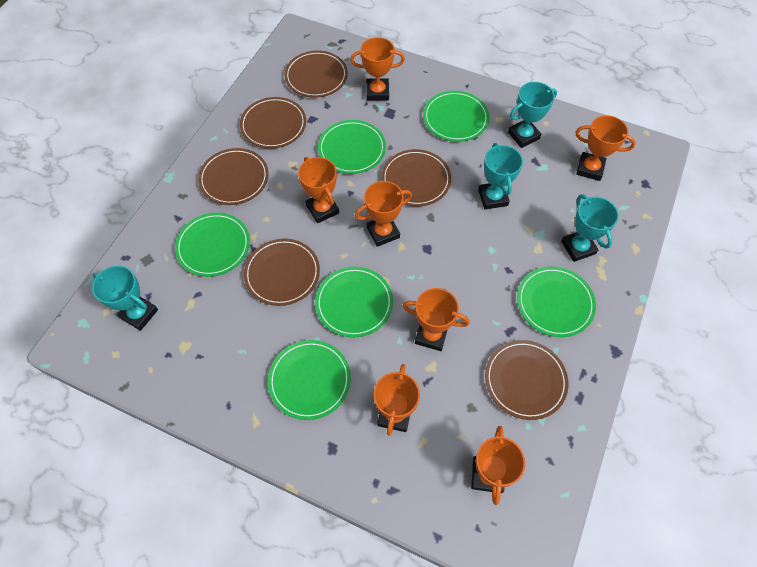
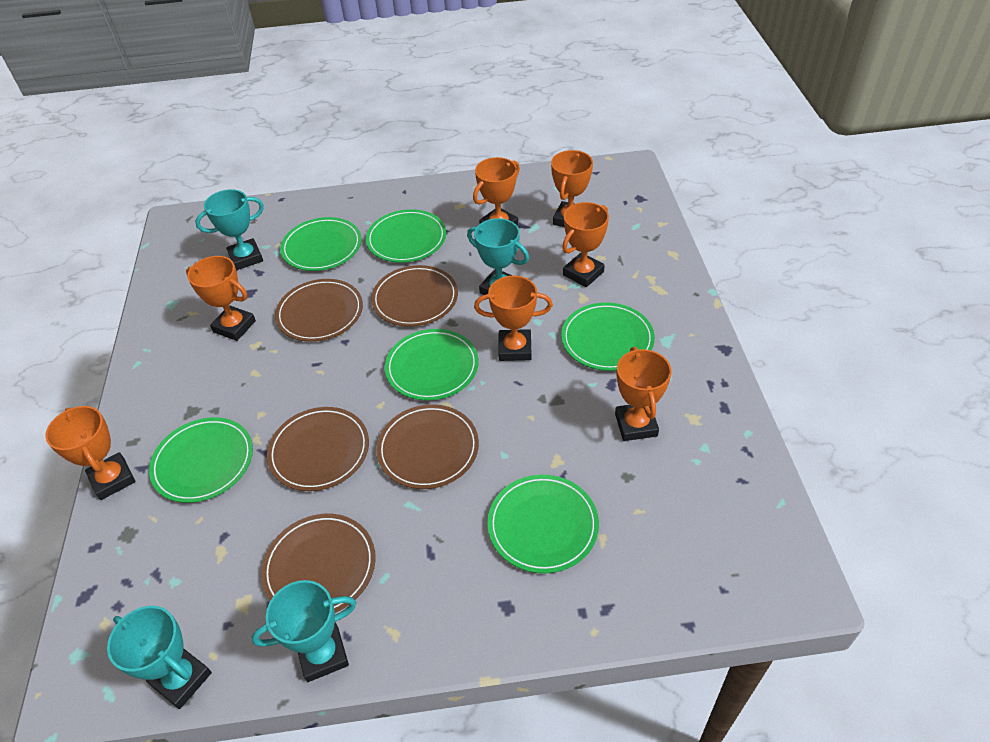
brown plate: [198,148,269,205] [240,97,306,149] [244,239,320,306] [284,51,348,98] [382,149,451,206] [485,340,568,420] = 6 -> [261,514,376,613] [267,407,369,491] [275,279,363,342] [371,265,458,327] [376,404,479,489] = 5

